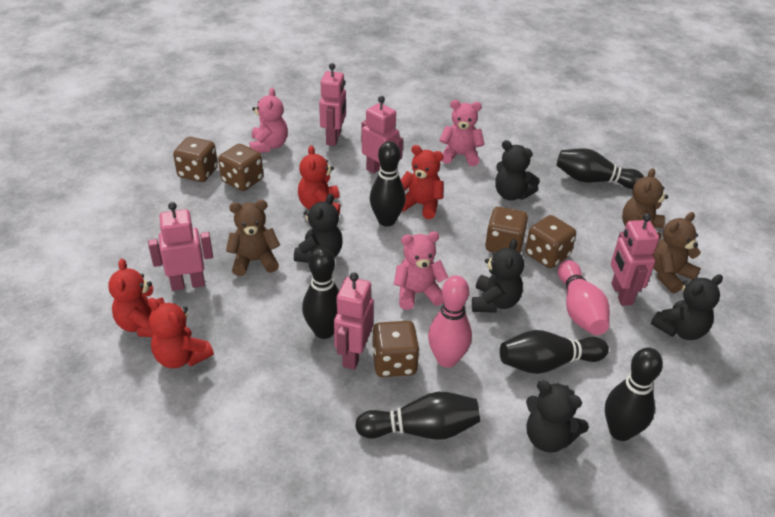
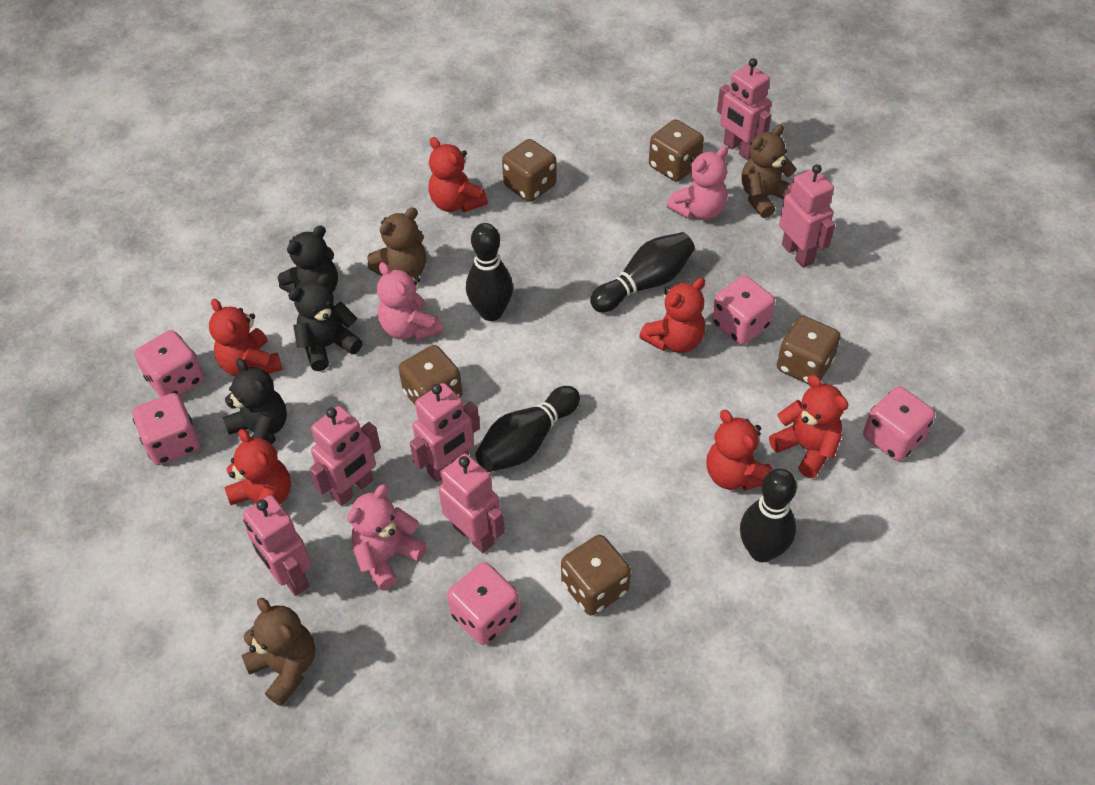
black bowling pin: [302,247,339,339] [355,392,480,440] [370,141,406,226] [500,330,609,374] [556,148,644,189] [605,348,663,441] = 6 -> [466,223,513,321] [475,386,580,472] [590,232,695,313] [740,468,797,562] = 4
black teddy bear: [294,194,343,263] [472,239,524,313] [495,140,540,201] [526,380,589,453] [651,274,723,340] = 5 -> [223,358,287,444] [278,226,338,293] [288,274,363,371] = 3
pink bowling pin: [428,275,472,368] [558,260,610,335] = 2 -> none = 0
pink dice: none = 0 -> [132,393,199,465] [134,330,203,397] [447,562,520,645] [712,276,775,345] [863,386,935,461] = 5
pink robot: [148,202,213,291] [319,63,346,146] [334,273,374,370] [361,96,403,174] [611,213,659,306] = 5 -> [243,495,312,596] [309,406,381,506] [410,383,480,482] [439,453,505,553] [717,58,771,160] [779,164,835,268] = 6
red teddy bear: [108,258,165,337] [148,298,214,368] [298,145,340,214] [401,145,444,219] = 4 -> [209,299,282,376] [225,429,291,523] [428,137,488,212] [639,278,705,353] [706,410,773,490] [769,375,848,478] = 6

